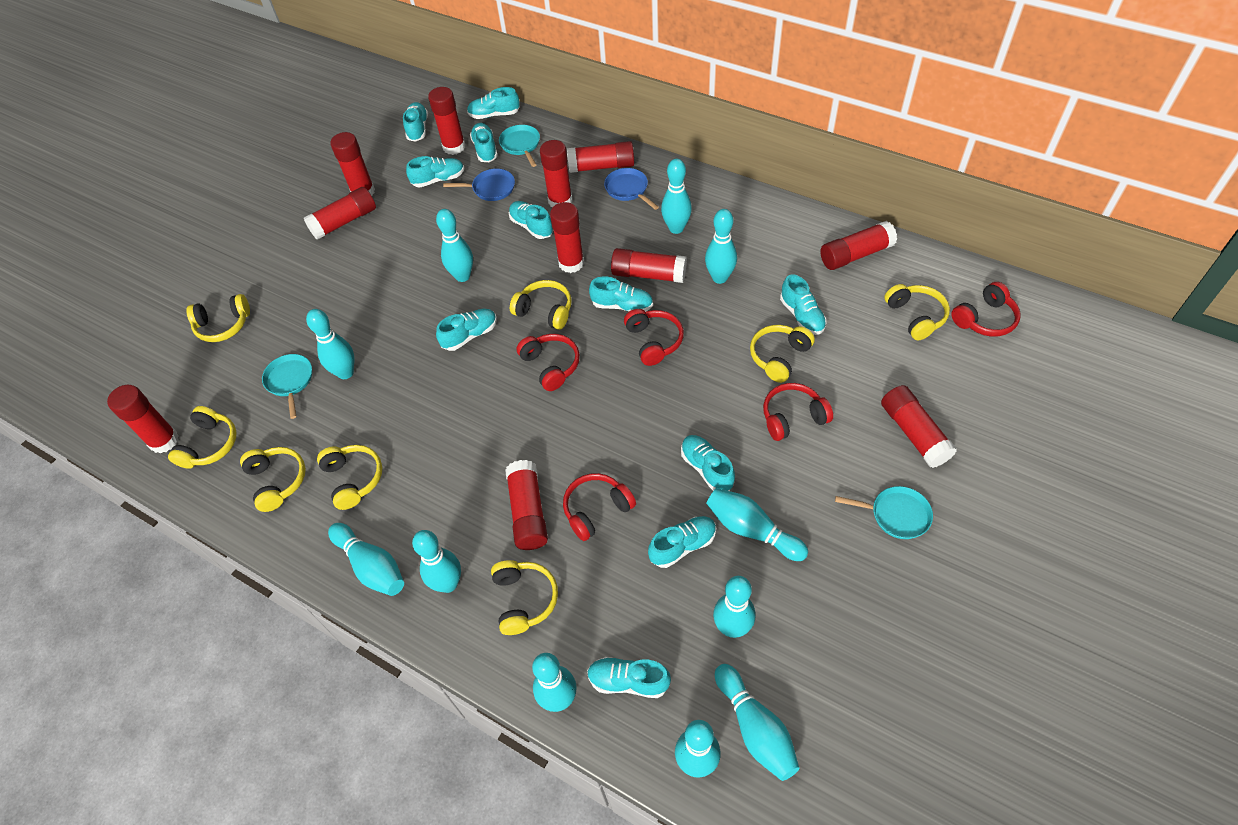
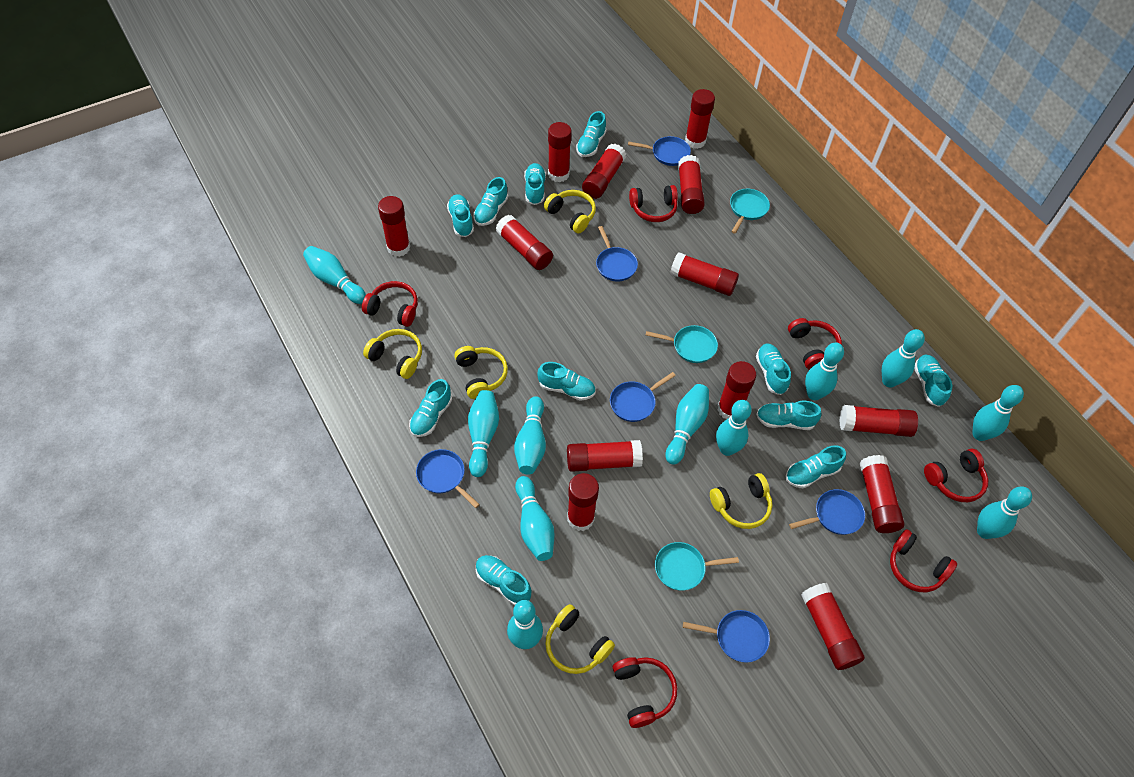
blue pan: [443,169,515,201] [604,168,659,210] = 2 -> [416,449,480,508] [596,226,638,282] [610,372,676,422] [628,136,691,166] [683,610,770,663] [789,489,865,535] = 6
red glue stick: [107,385,179,453] [304,187,376,240] [330,132,375,196] [428,87,465,155] [505,460,548,550] [540,140,572,207] [550,202,584,273] [567,141,634,173] [611,248,687,283] [820,221,897,270] [881,385,957,468] = 11 -> [378,196,410,257] [496,215,553,270] [548,122,572,182] [567,440,643,472] [567,473,599,531] [582,144,626,199] [670,252,739,296] [678,155,705,214] [685,89,715,149] [717,361,756,419] [801,583,865,670] [839,405,918,437] [860,455,905,533] = 13
red headphones: [516,334,580,391] [563,473,636,541] [624,309,684,366] [763,383,833,441] [951,282,1021,337] = 5 -> [362,281,418,327] [613,657,677,728] [629,185,678,222] [788,318,842,370] [890,529,957,592] [924,449,988,502] = 6
yellow headphones: [168,406,237,469] [186,294,250,342] [240,447,306,512] [317,445,382,510] [491,560,558,635] [510,280,572,330] [750,325,815,383] [884,284,950,340] = 8 -> [363,329,422,379] [454,346,508,399] [544,190,596,234] [545,604,615,674] [710,473,773,529] = 5

